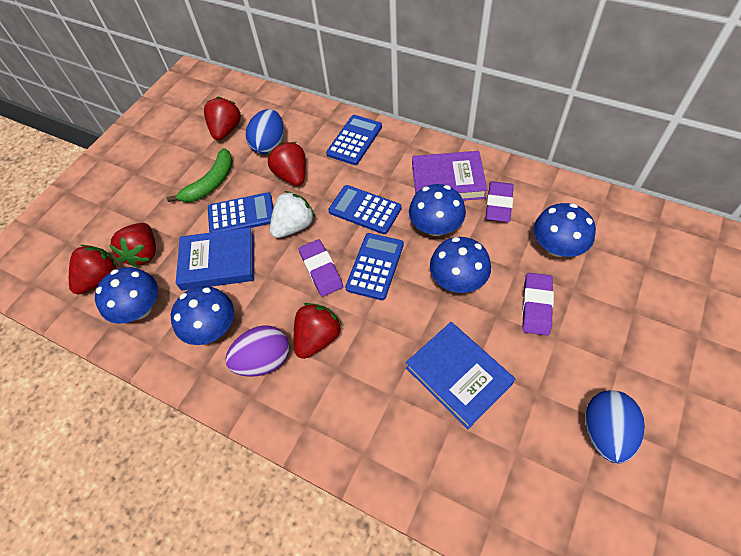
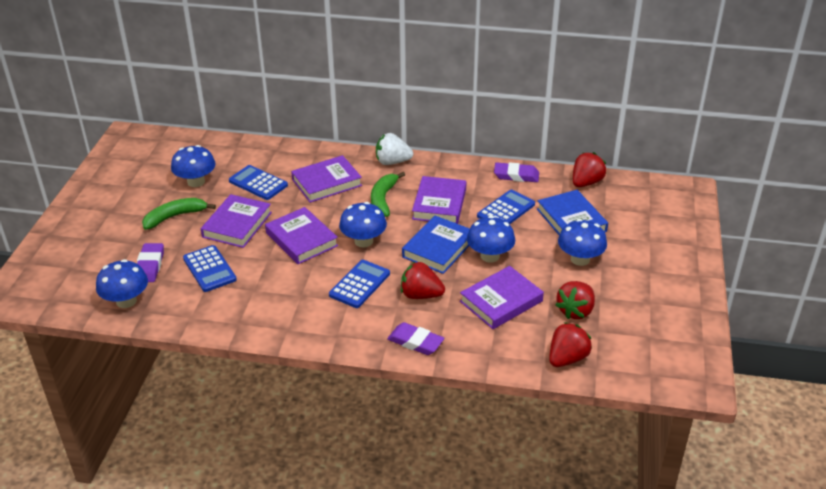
blue egg: [246,109,284,155] [585,390,645,464] = 2 -> none = 0
green banana: [167,148,233,202] = 1 -> [142,198,216,230] [371,172,405,217] = 2
purple book: [412,151,488,201] = 1 -> [201,194,272,248] [265,207,338,264] [291,155,362,203] [412,176,466,224] [460,266,544,329] = 5
purple egg: [225,325,289,377] = 1 -> none = 0
red strawberry: [69,245,118,294] [109,223,156,268] [204,97,241,140] [267,142,306,186] [294,303,342,359] = 5 -> [401,262,445,299] [549,322,592,367] [556,281,595,319] [573,152,606,187] = 4

